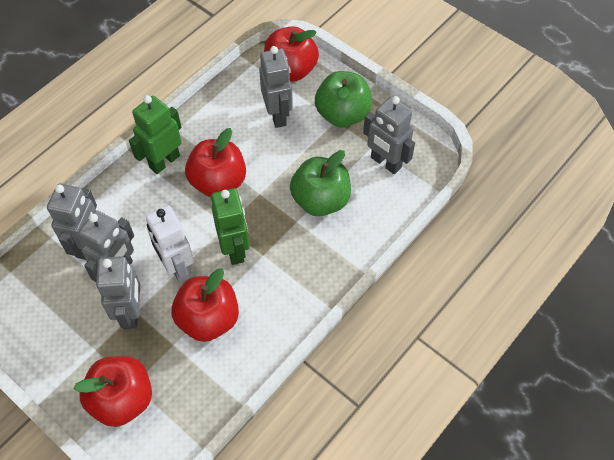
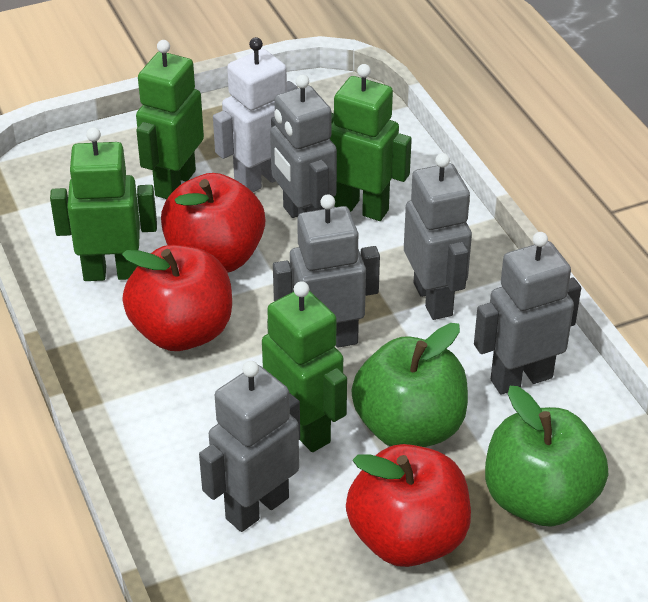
green robot: [129,95,182,174] [211,188,250,265] = 2 -> [50,127,157,281] [136,40,204,199] [262,281,347,452] [330,64,412,221] = 4
red apple: [74,356,152,427] [171,268,239,342] [185,128,246,197] [264,26,319,82] = 4 -> [122,245,232,351] [161,173,265,273] [346,444,471,567] = 3

